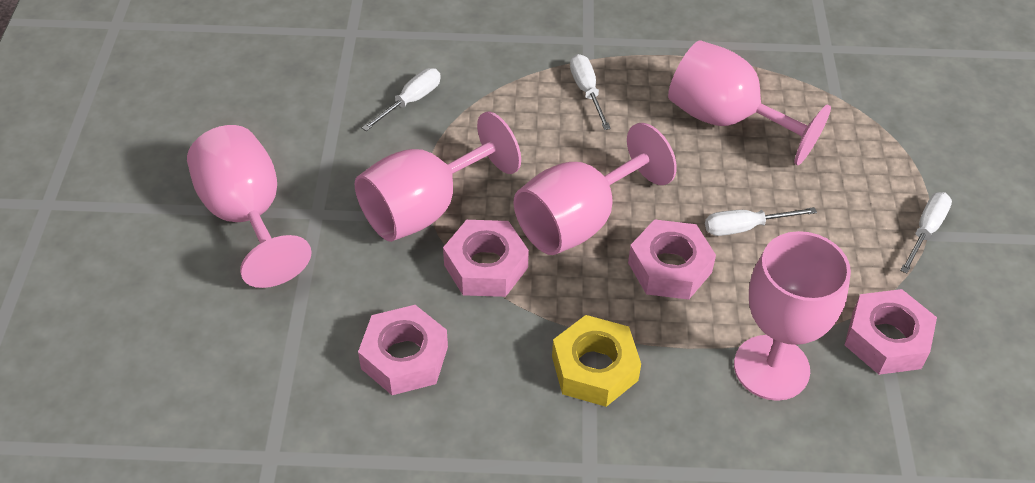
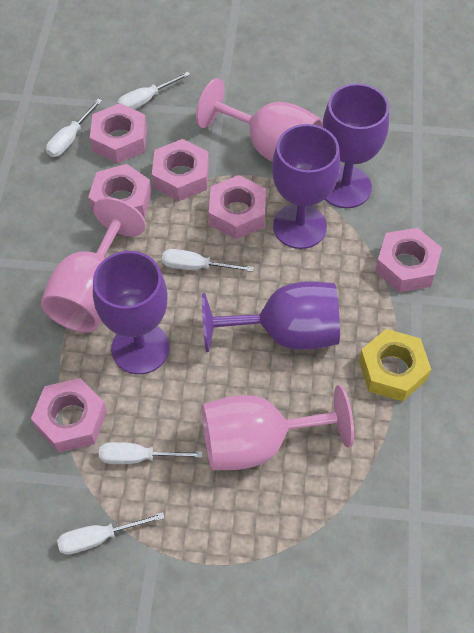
pink goblet: [187,125,312,288] [355,112,521,242] [514,123,677,255] [668,40,831,165] [734,231,851,401] = 5 -> [41,197,146,333] [196,78,323,162] [202,385,354,470] = 3
pink nut: [358,305,448,395] [443,220,529,297] [628,219,716,300] [845,289,937,375] = 4 -> [31,378,107,453] [88,164,152,218] [90,103,147,163] [152,139,209,201] [209,175,266,239] [375,228,442,292] = 6
purple goblet: none = 0 -> [93,251,170,374] [202,281,340,352] [272,124,340,249] [322,83,389,208] = 4
white screwdriver: [362,68,441,131] [570,54,611,130] [705,207,817,236] [900,192,952,274] = 4 -> [46,98,102,157] [57,512,165,555] [99,442,203,464] [117,71,190,110] [162,249,254,272] = 5

